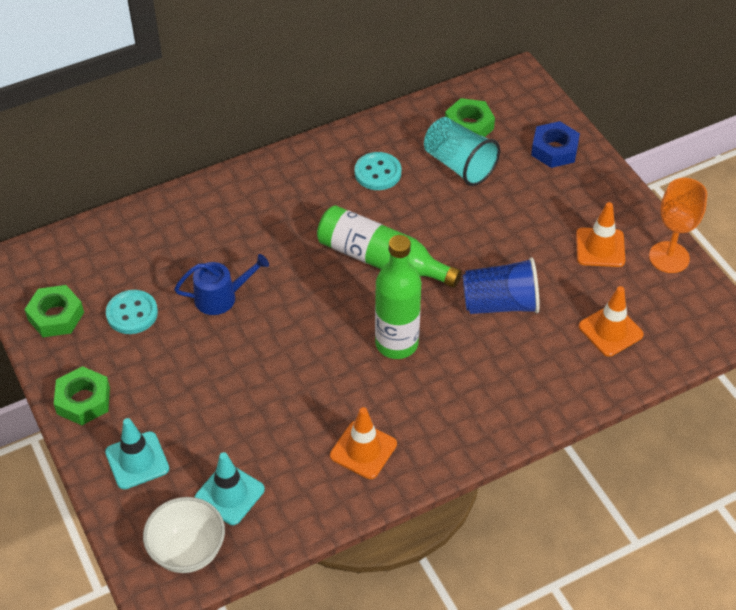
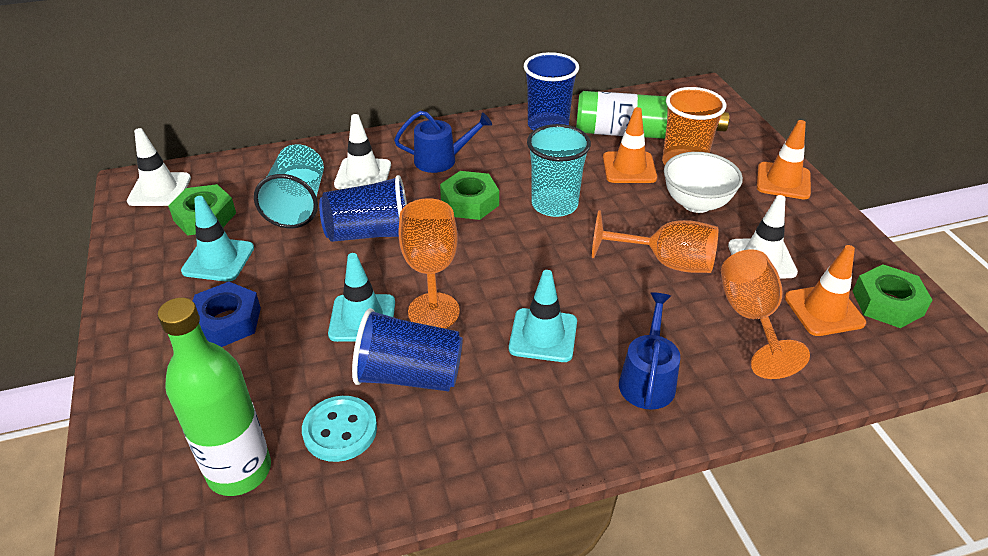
blue cup: [463,257,540,314] = 1 -> [319,175,407,242] [352,308,463,391] [524,52,579,131] = 3
blue watering can: [174,254,269,315] = 1 -> [394,111,492,173] [619,292,680,410] = 2
orange cup: none = 0 -> [662,87,726,165] = 1
orange goblet: [649,178,707,273] = 1 -> [398,198,460,329] [592,210,718,273] [721,249,810,379] = 3
turquoise button: [106,290,158,334] [355,152,401,190] = 2 -> [302,396,377,462] = 1
turquoise cup: [424,117,500,186] = 1 -> [254,144,324,228] [527,124,591,217] = 2
turquoise traffic cone: [105,418,169,490] [194,452,265,525] = 2 -> [181,196,254,282] [328,253,395,342] [509,270,577,362] = 3
white traffic cone: none = 0 -> [127,128,191,206] [334,114,391,189] [728,195,798,279] = 3

